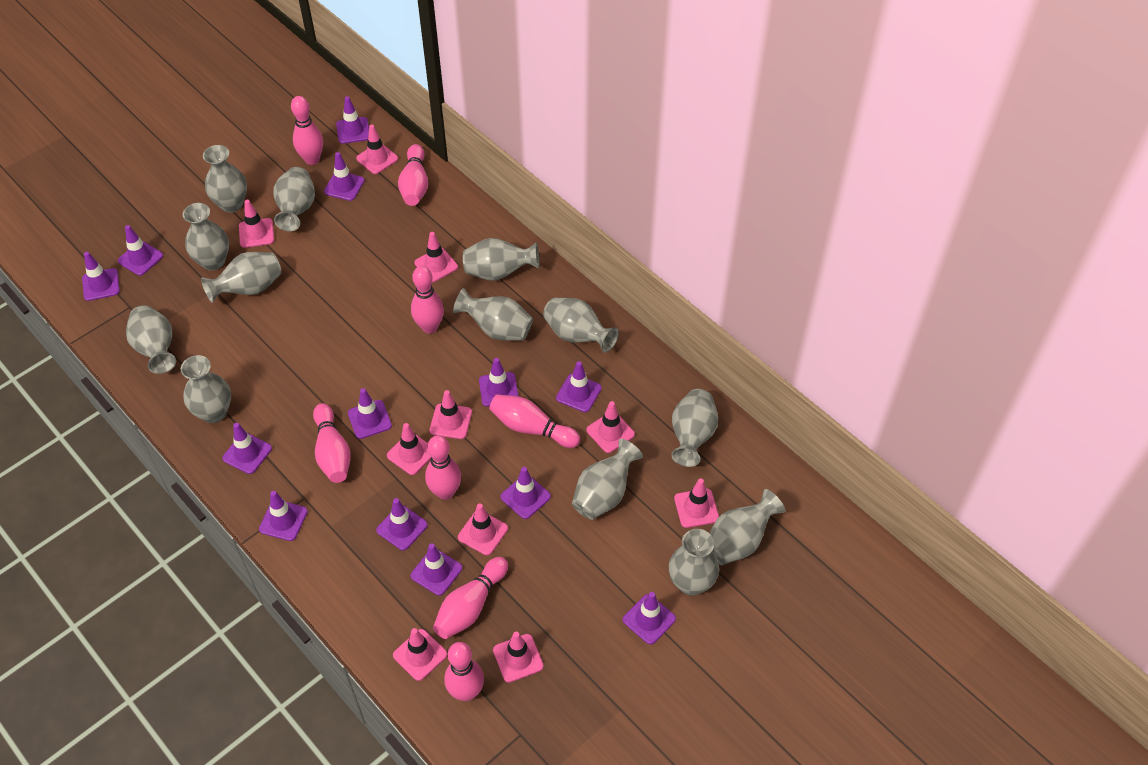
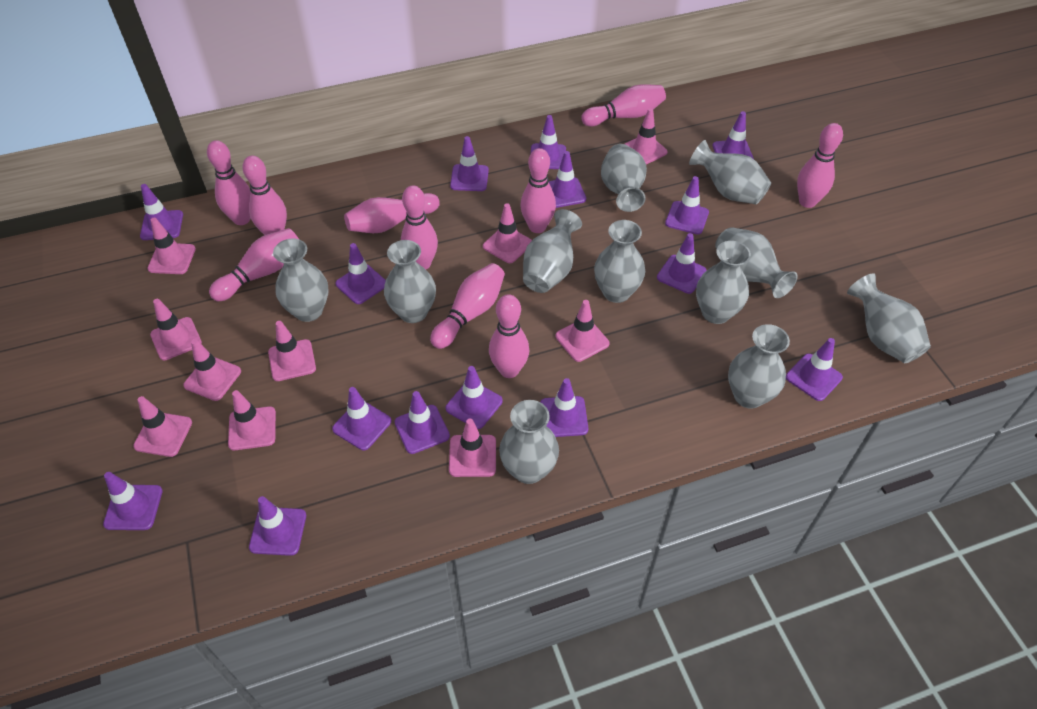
grey vase: [126,305,176,374] [181,355,231,423] [183,203,229,271] [201,252,282,303] [203,145,247,212] [273,167,315,232] [453,288,533,341] [463,238,540,281] [543,298,619,353] [572,439,643,520] [669,529,719,595] [671,389,718,467] [710,489,785,565] = 13 -> [273,238,328,322] [384,240,436,323] [499,400,559,484] [523,209,582,293] [594,220,645,303] [601,144,647,212] [689,140,771,204] [696,241,751,324] [715,227,798,298] [728,324,790,409] [847,273,931,363] = 11
pink bowling pin: [291,96,323,165] [313,403,351,483] [398,144,428,206] [411,266,444,334] [425,435,461,500] [433,557,508,639] [444,642,484,701] [489,394,580,448] = 8 -> [207,140,251,225] [209,228,299,301] [242,156,287,235] [344,193,440,233] [401,185,438,269] [430,263,505,349] [489,294,529,378] [520,148,556,233] [581,84,666,126] [797,123,843,208] = 10
purple traffic cone: [82,252,120,301] [118,225,163,276] [222,423,272,474] [259,491,308,541] [324,152,364,201] [336,96,369,144] [348,388,392,439] [376,498,428,550] [411,543,462,596] [479,358,518,407] [501,467,551,519] [556,361,602,412] [623,592,676,644] = 13 -> [103,472,162,530] [140,184,183,240] [249,496,306,556] [332,387,392,450] [335,243,386,304] [394,391,450,454] [445,366,503,429] [450,136,489,191] [531,115,566,169] [540,378,588,437] [549,151,586,208] [657,233,707,294] [665,176,709,235] [713,111,754,159] [786,338,843,401] = 15

